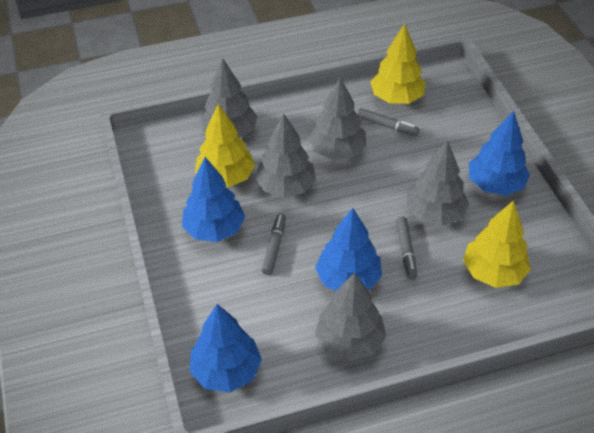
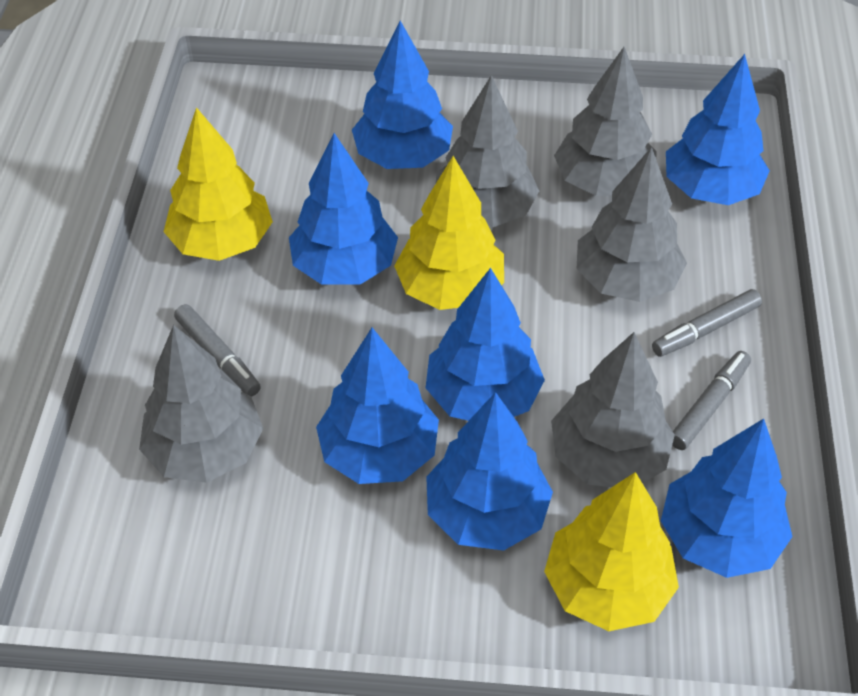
blue tree: [182,157,245,242] [190,304,262,392] [315,208,382,291] [469,111,530,196] = 4 -> [289,133,398,285] [316,328,439,484] [352,21,453,169] [426,268,545,421] [426,392,553,551] [661,419,793,578] [666,54,770,205] = 7

